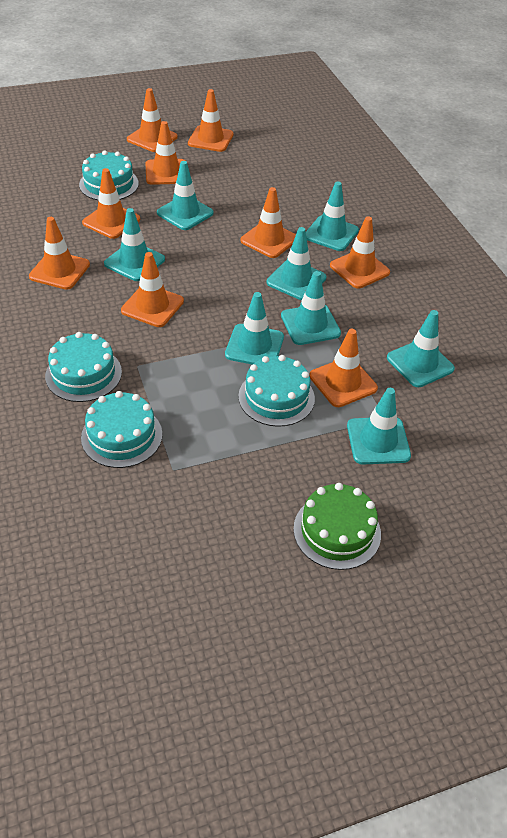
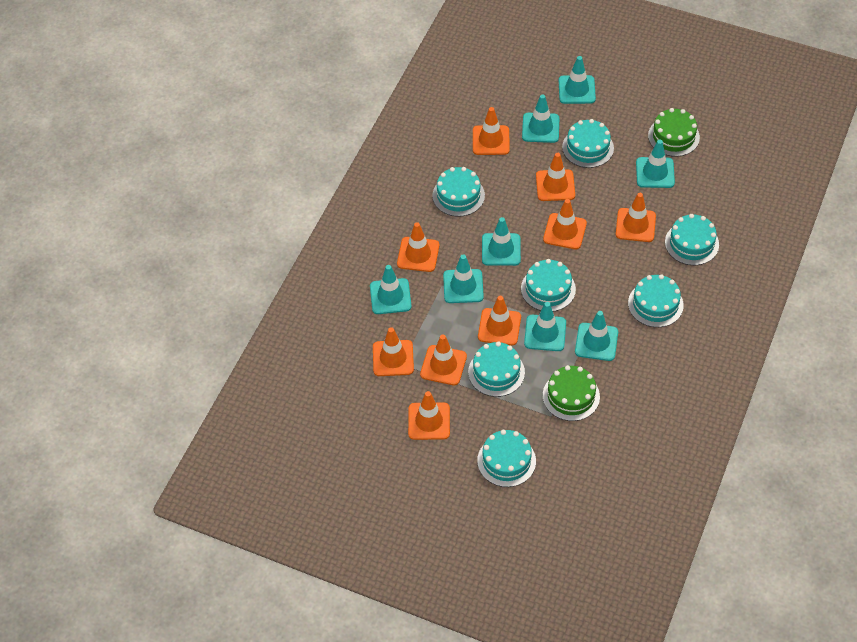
green cake: [293,483,381,570] = 1 -> [543,365,600,421] [648,108,700,157] = 2
turquoise cake: [45,332,122,402] [79,150,139,200] [81,391,162,468] [238,355,315,427] = 4 -> [432,167,485,217] [468,341,525,397] [477,430,536,487] [521,259,576,311] [562,119,614,168] [628,274,684,327] [665,214,719,265] = 7

